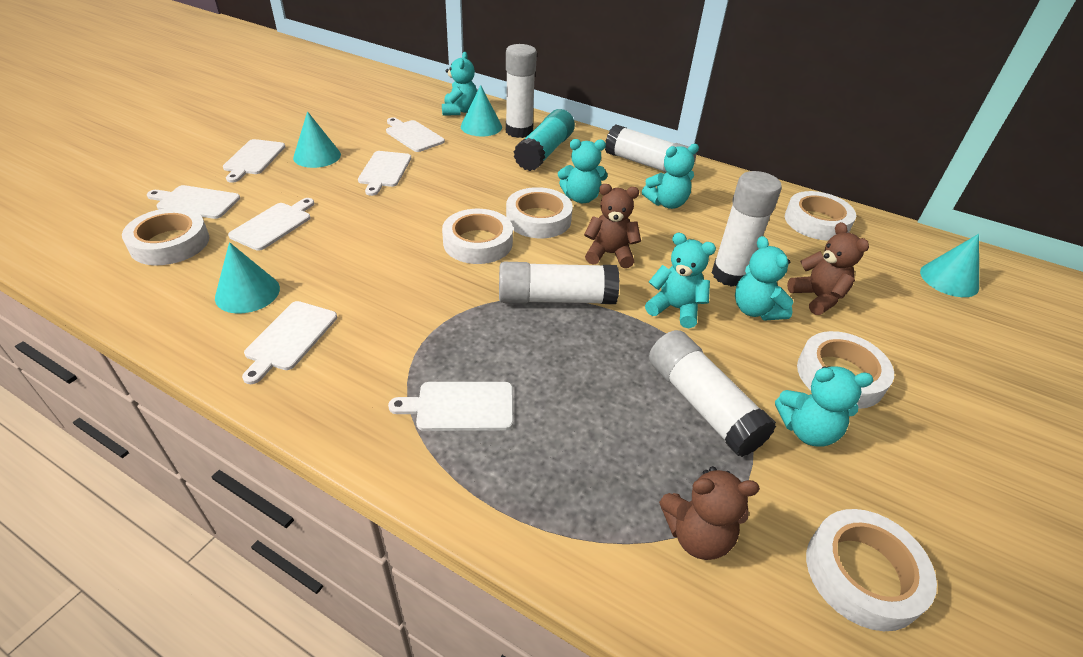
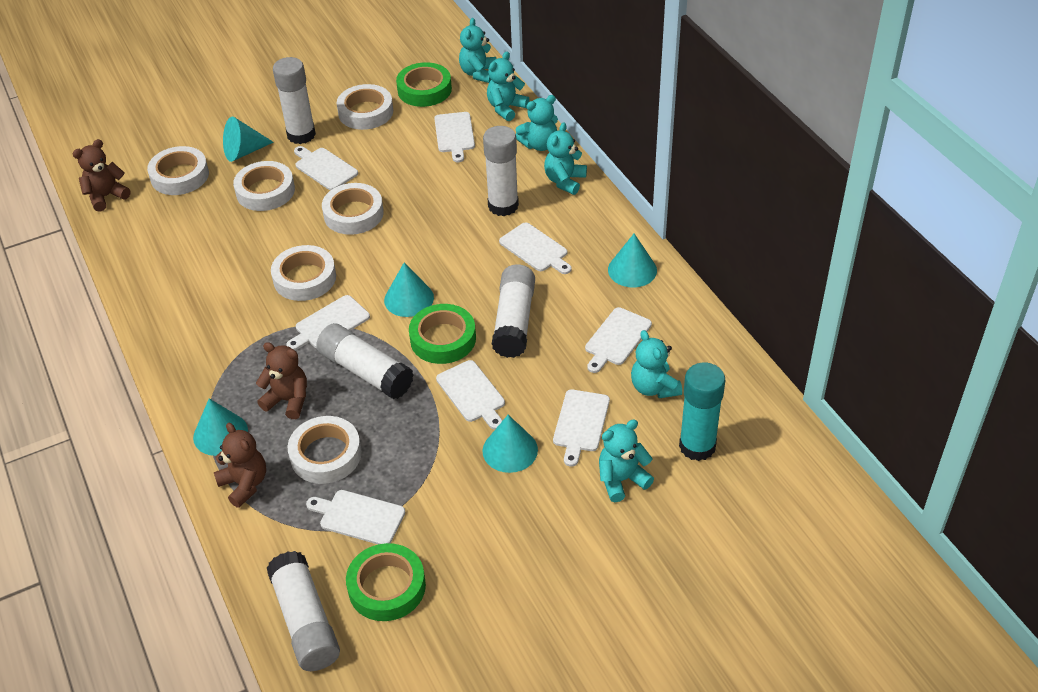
green tape: none = 0 -> [346,543,426,621] [396,62,452,107] [409,304,476,364] = 3
turquoise cone: [215,242,280,313] [293,111,341,168] [461,85,502,136] [920,234,979,297] = 4 -> [193,398,248,456] [223,117,274,162] [384,263,434,317] [482,415,538,473] [608,233,657,287] = 5
white cutting board: [147,185,240,219] [223,139,285,183] [228,198,315,251] [242,301,337,384] [358,151,411,196] [386,117,445,152] [388,382,513,431] = 7 -> [286,295,370,350] [294,146,358,190] [306,490,405,544] [434,112,475,162] [436,360,505,430] [499,222,572,274] [553,389,610,467] [585,307,652,373] = 8

